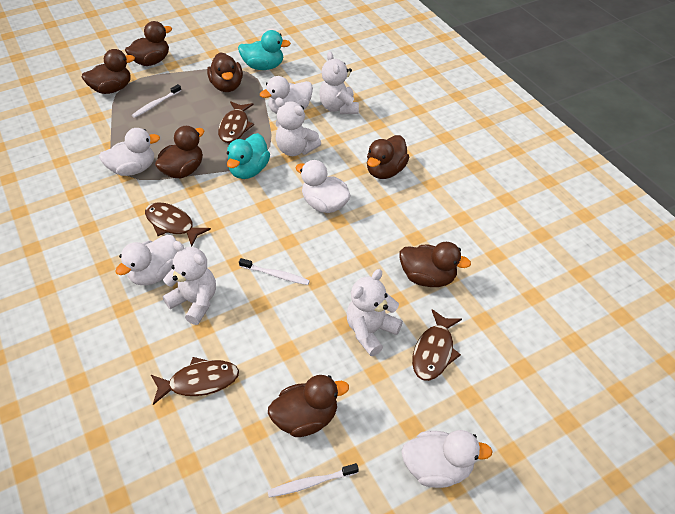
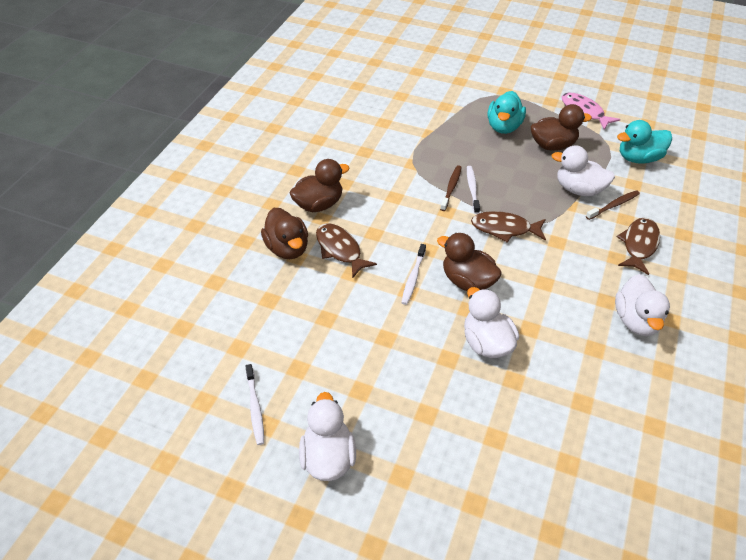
brown duck: [82,49,135,94] [125,21,172,66] [155,126,204,178] [207,52,243,92] [268,375,349,437] [367,135,409,179] [399,242,471,287] = 7 -> [261,208,308,259] [290,159,349,212] [437,233,502,291] [531,104,592,151] = 4
brown fish: [145,202,211,247] [151,357,239,405] [218,101,254,143] [412,309,462,381] = 4 -> [316,223,377,278] [471,211,546,243] [617,218,660,275] = 3
brown toothbrush: none = 0 -> [440,165,462,211] [586,190,640,220] = 2
pink fish: none = 0 -> [562,93,621,130] = 1
white duck: [99,128,160,176] [115,235,178,285] [260,76,313,114] [295,160,351,213] [401,430,493,488] = 5 -> [299,392,356,481] [464,287,519,358] [551,145,615,196] [615,274,670,336] = 4
white teddy bear: [163,241,216,325] [275,98,321,156] [319,51,359,114] [347,269,403,356] = 4 -> none = 0

